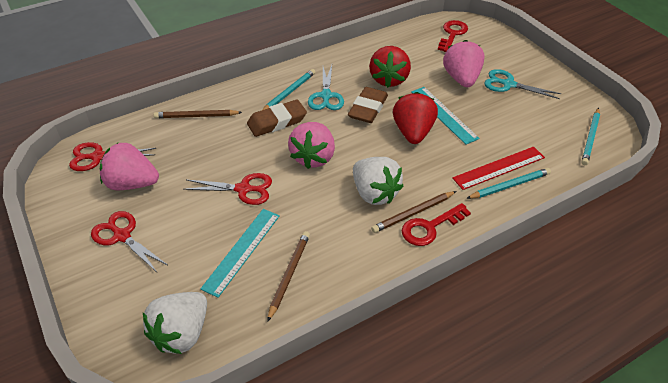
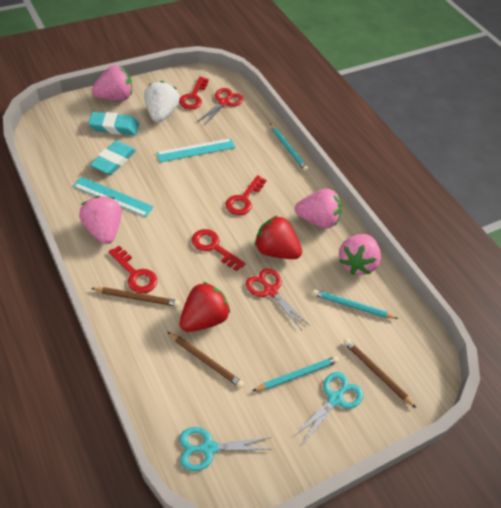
brown eraser: [247,99,307,137] [348,87,388,123] = 2 -> none = 0
pink strawberry: [100,143,159,190] [288,122,335,169] [443,40,485,87] = 3 -> [79,196,122,244] [92,65,132,101] [295,189,342,228] [339,234,381,275] = 4
red key: [402,203,471,246] [438,20,468,52] = 2 -> [108,246,157,293] [179,77,209,110] [192,229,246,271] [225,175,267,215] = 4
red ruler: [453,147,545,190] = 1 -> none = 0
red scissors: [69,142,157,171] [91,211,168,272] [183,173,272,205] = 3 -> [197,88,243,126] [246,268,310,330] = 2
turquoise eraser: none = 0 -> [88,112,139,136] [90,140,136,175] = 2
white strawberry: [143,292,207,354] [353,157,403,205] = 2 -> [144,81,180,122] = 1

